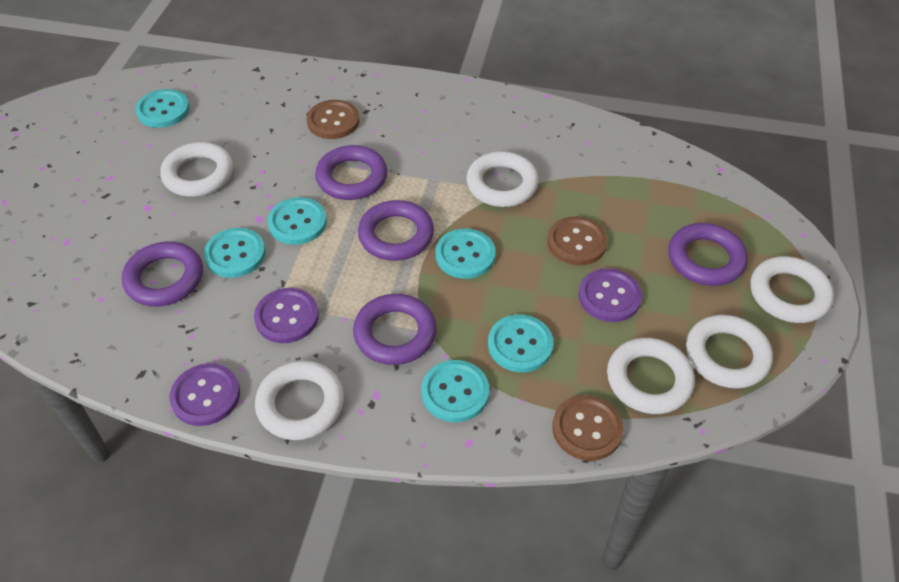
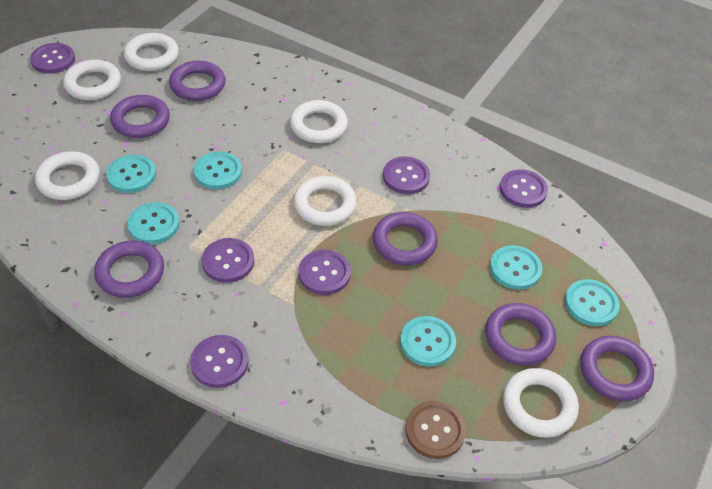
brown button: [307,100,360,139] [547,216,608,265] [552,395,624,461] = 3 -> [405,401,466,459] = 1
purple button: [169,363,240,426] [254,288,319,343] [578,268,642,322] = 3 -> [30,43,75,74] [190,335,249,388] [202,238,254,283] [298,250,351,295] [383,157,430,194] [500,169,548,208] = 6
purple ring: [122,241,203,307] [315,145,387,200] [353,294,437,365] [358,200,434,261] [668,223,748,286] = 5 -> [94,240,164,298] [110,95,170,138] [169,61,226,101] [373,212,438,265] [485,303,556,366] [580,336,654,401] = 6

